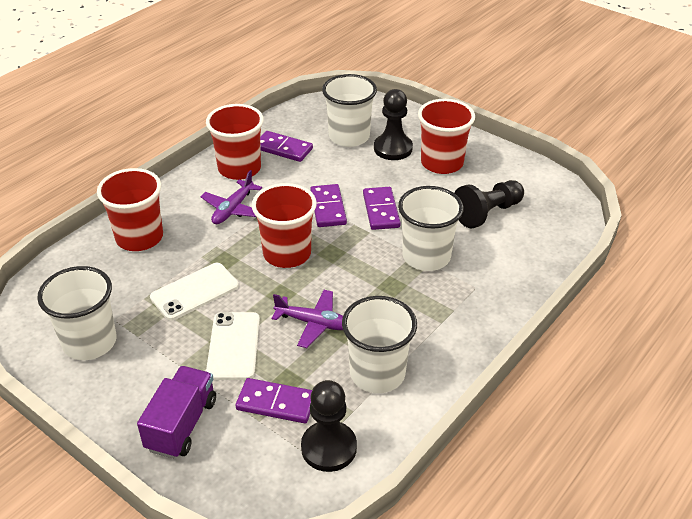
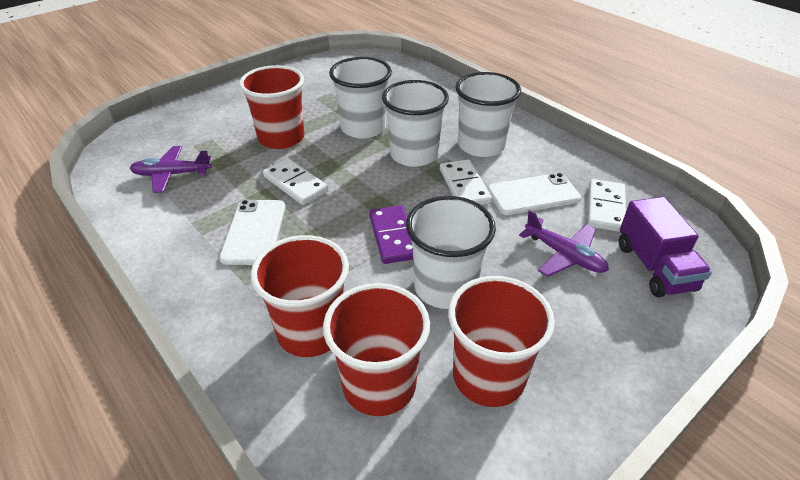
black pawn: [301,380,357,472] [374,89,413,160] [454,180,524,228] = 3 -> none = 0
purple domino: [235,378,312,423] [260,131,313,162] [310,184,347,227] [363,187,401,230] = 4 -> [369,205,413,264] = 1
white domino: none = 0 -> [263,158,328,205] [440,159,492,205] [588,179,626,232] = 3

